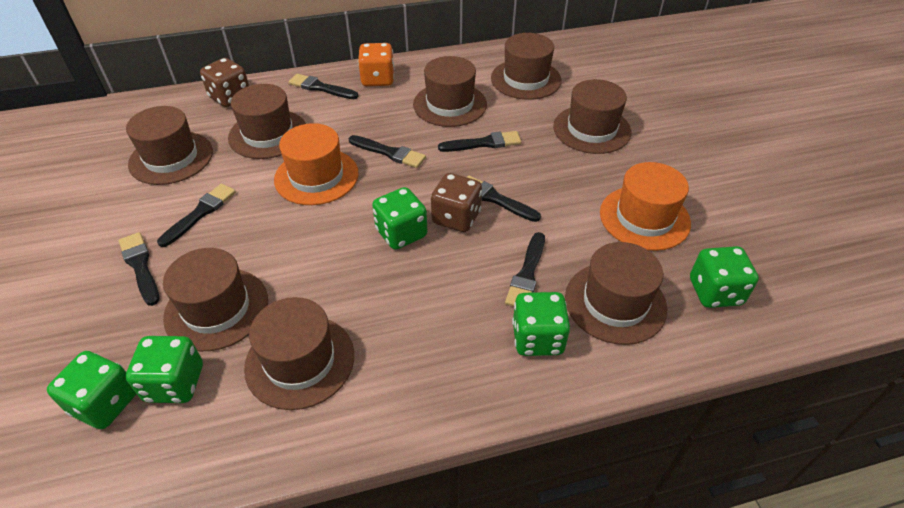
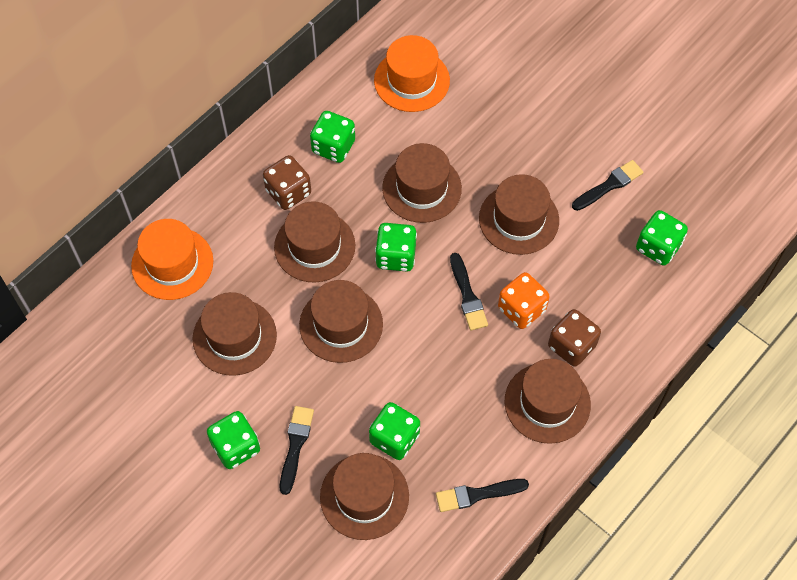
black brush: [119,232,159,306] [157,184,236,247] [288,74,358,99] [349,135,426,168] [438,131,521,152] [467,175,541,222] [505,232,545,307] = 7 -> [280,406,314,495] [436,479,529,512] [450,253,488,331] [572,160,643,211] = 4
brown hat: [126,106,213,185] [163,248,268,351] [228,84,306,159] [244,297,354,410] [413,56,487,127] [491,33,562,100] [553,79,631,154] [565,242,667,345] = 8 -> [192,292,277,376] [274,201,355,283] [299,280,383,363] [320,453,409,540] [382,143,462,223] [479,174,559,255] [505,359,591,444] = 7

